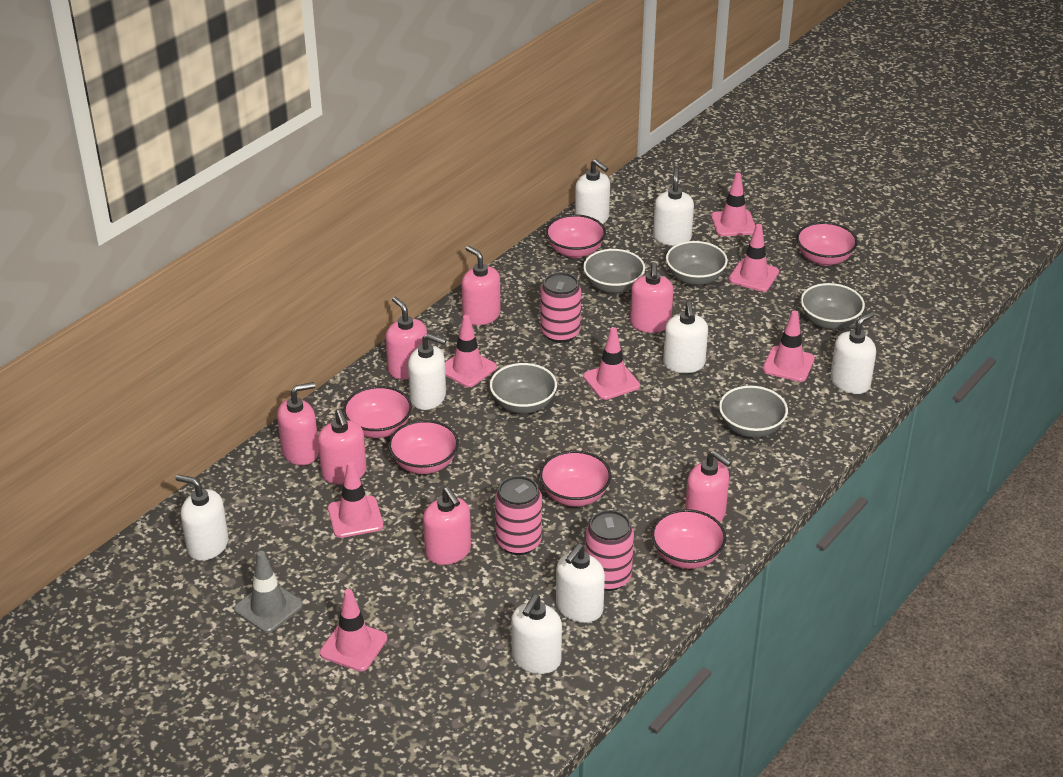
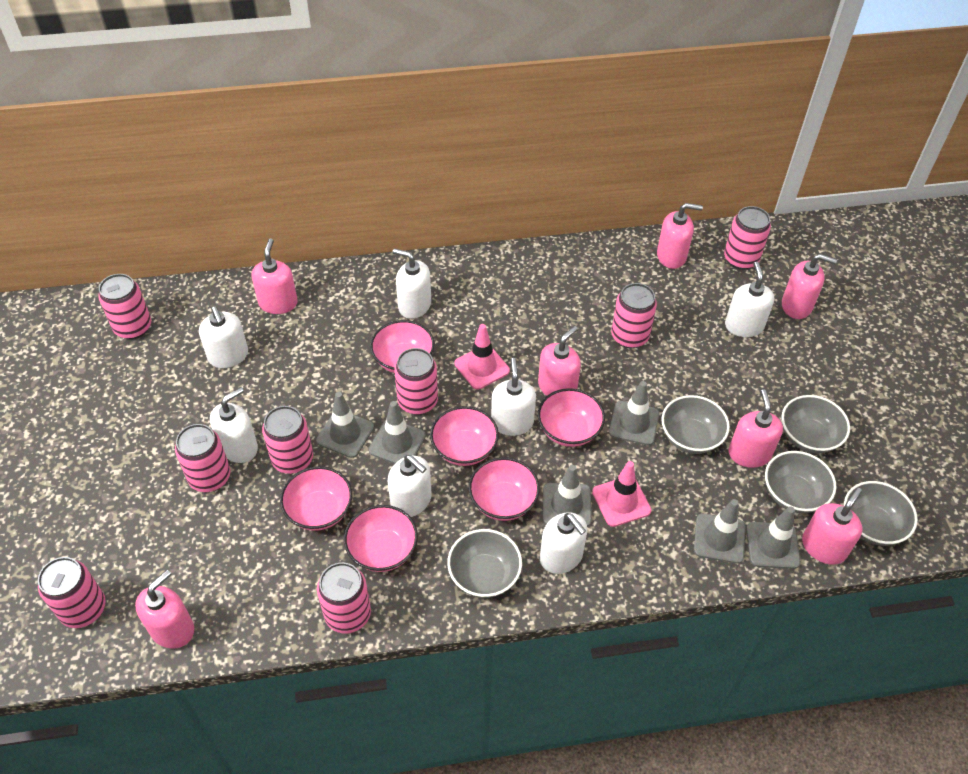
grey traffic cone: [234,551,303,633] = 1 -> [316,392,374,458] [369,401,426,464] [543,465,592,527] [609,381,659,445] [694,499,745,564] [746,506,801,569] = 6
pink can: [495,476,542,555] [540,272,581,343] [585,510,634,591] = 3 -> [38,557,106,628] [98,274,151,339] [175,424,230,492] [262,406,313,474] [317,562,371,633] [394,348,438,415] [611,283,657,348] [724,206,771,270] = 8
pink traffic cone: [320,589,387,672] [328,461,383,538] [445,315,497,387] [583,327,640,400] [711,173,755,236] [728,224,779,292] [762,310,815,382] = 7 -> [455,324,510,390] [592,461,651,527] = 2
white soap dispenser: [175,475,229,561] [408,333,446,410] [511,594,562,674] [556,543,605,623] [575,159,610,224] [653,168,694,246] [663,302,708,373] [830,312,876,394] = 8 -> [199,306,248,368] [210,387,258,463] [388,455,432,517] [393,249,431,319] [491,358,536,436] [540,512,587,574] [725,262,774,337] = 7

